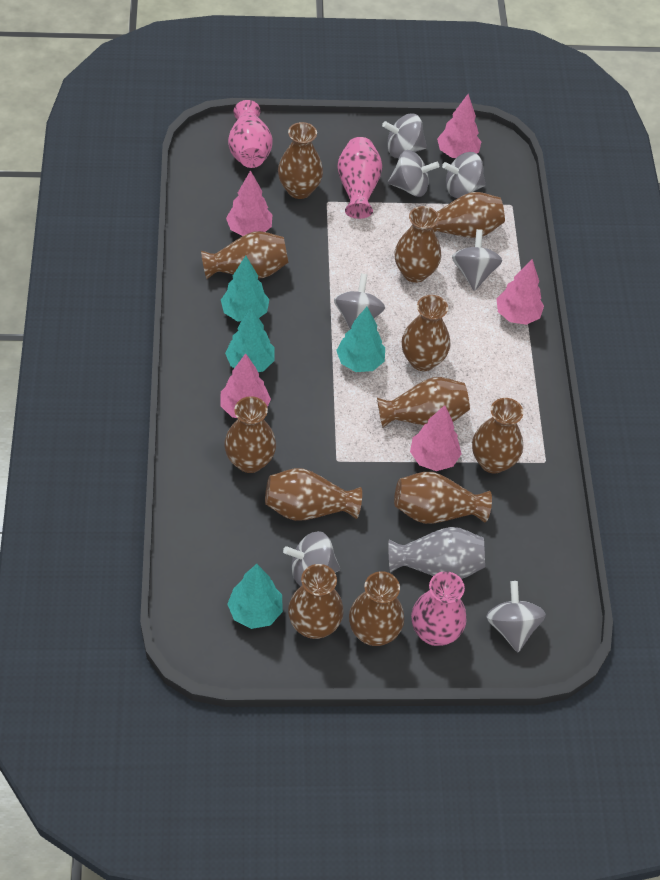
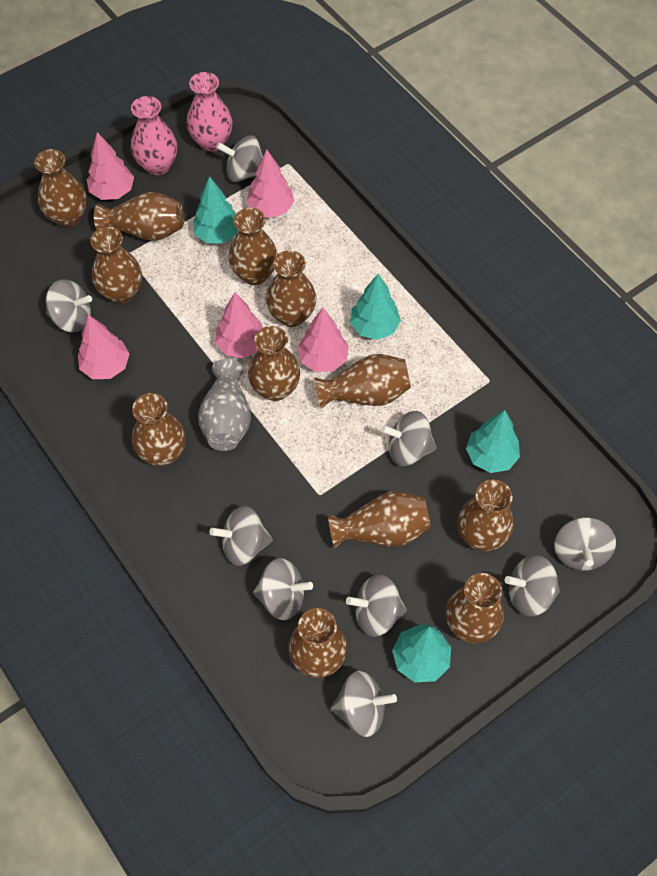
grey spinning top: [283,531,340,586] [334,274,385,329] [382,113,427,158] [388,150,439,197] [442,152,486,198] [452,229,502,291] [486,581,546,652] = 7 -> [46,279,92,332] [209,506,273,566] [216,135,263,182] [253,558,313,620] [330,671,397,737] [346,575,407,637] [381,411,437,466] [505,555,560,617] [554,517,616,571] = 9
pink vase: [228,100,273,168] [337,137,382,219] [411,571,467,646] = 3 -> [131,96,177,175] [186,72,233,151] = 2

